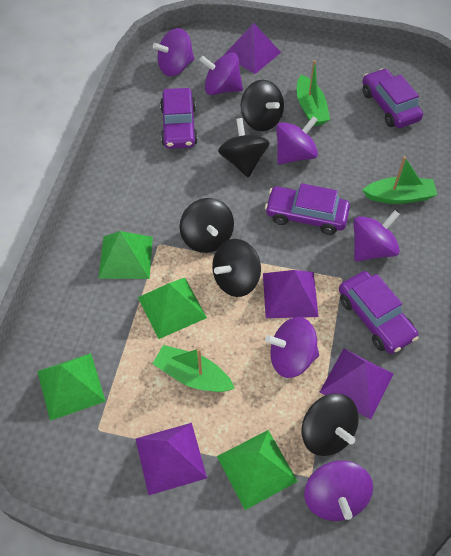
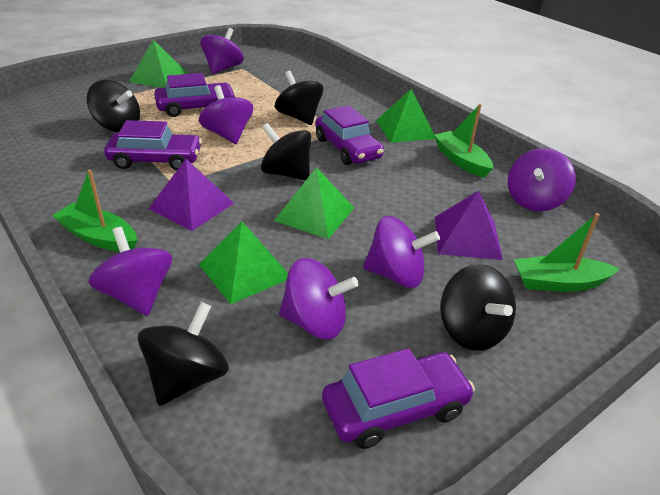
purple pyramid: [135,423,207,495] [224,23,281,74] [263,270,319,318] [320,349,394,420] = 4 -> [149,159,234,231] [435,190,503,260] = 2

